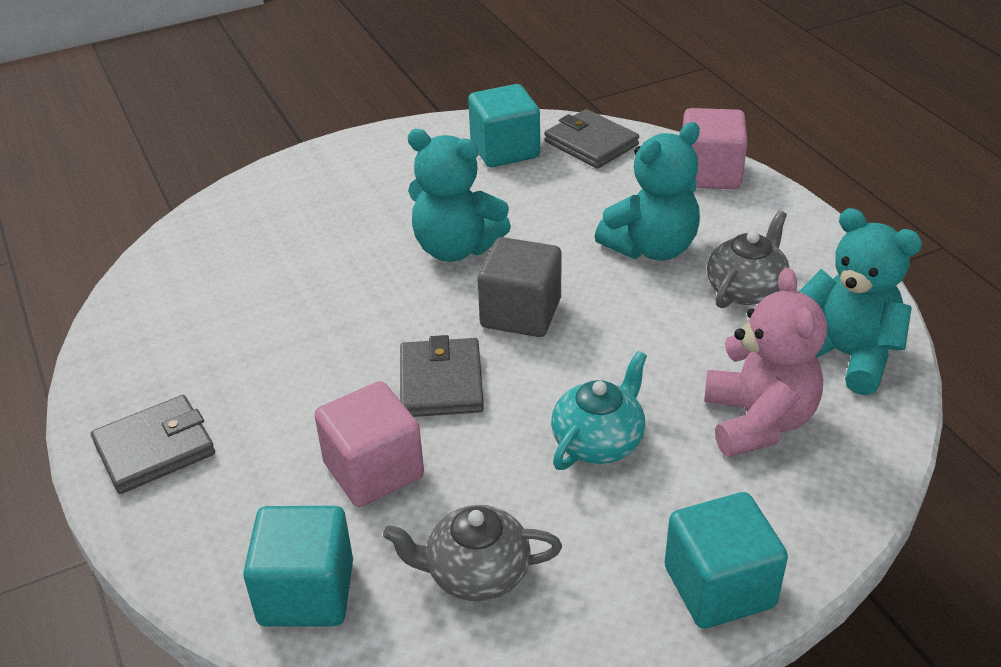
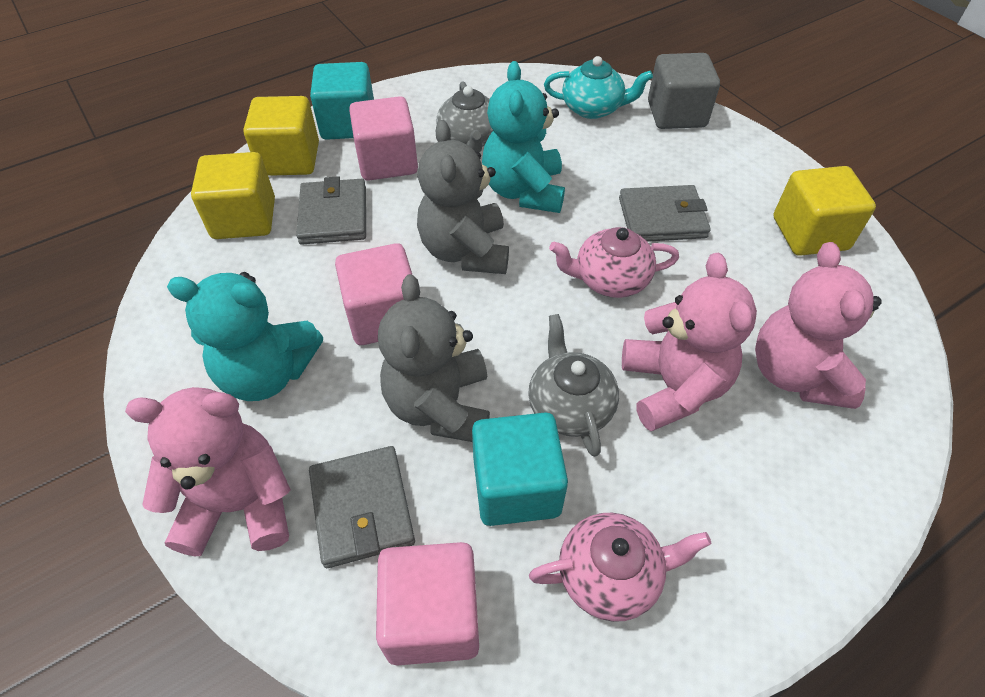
grey teddy bear: none = 0 -> [378,274,490,442] [417,120,509,274] = 2
pink cube: [314,381,424,507] [683,108,747,189] = 2 -> [335,243,412,345] [349,96,418,181] [376,542,479,665] = 3
pink teapot: none = 0 -> [529,513,711,622] [549,227,679,298] = 2
pink teddy bear: [704,268,827,457] = 1 -> [125,387,291,556] [622,253,757,431] [755,242,882,409] = 3
turquoise cube: [243,506,353,627] [468,84,540,167] [664,492,788,629] = 3 -> [310,62,374,140] [472,413,568,526] = 2
turquoise teddy bear: [408,129,511,262] [595,122,700,261] [799,208,922,395] = 3 -> [167,272,323,401] [482,61,565,213] = 2
yellow cube: none = 0 -> [191,152,275,239] [244,96,319,176] [773,166,876,256] = 3

